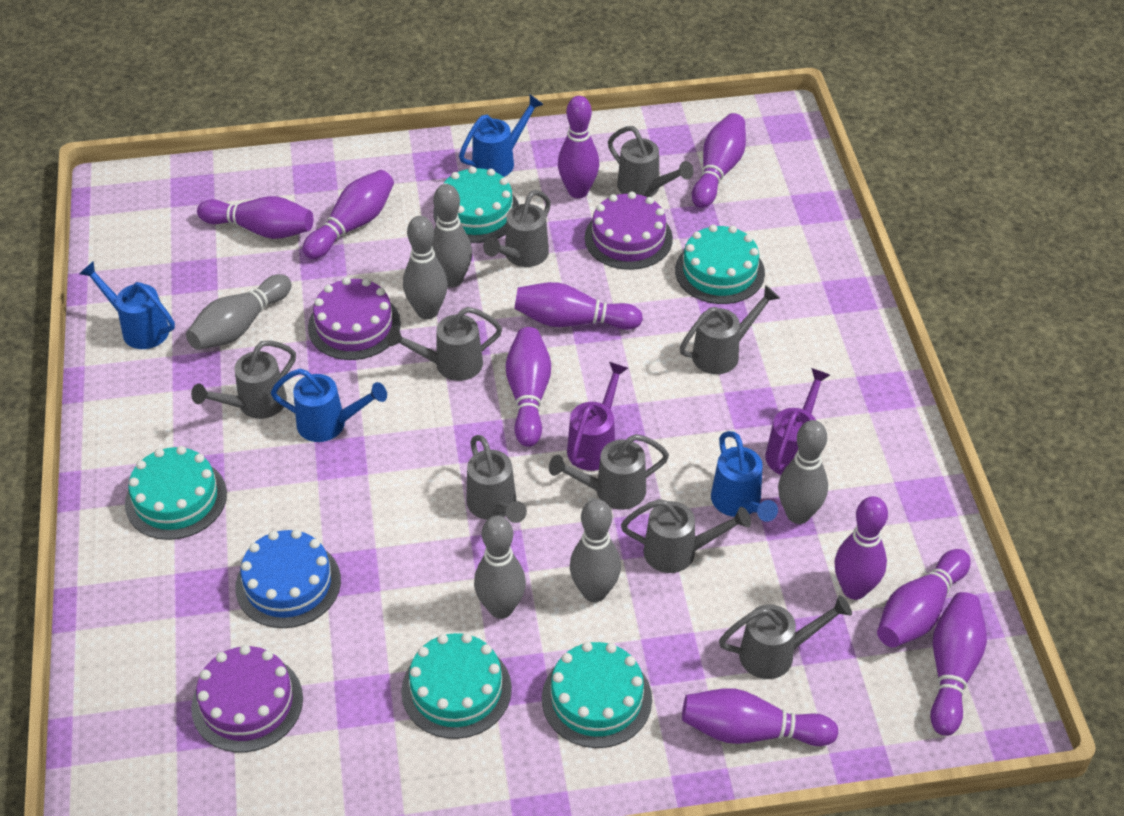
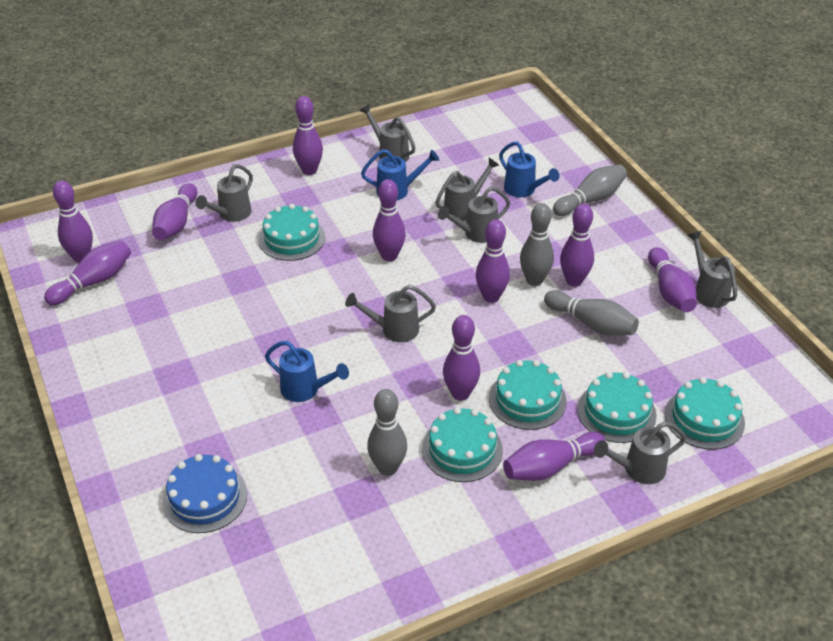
blue watering can: [79,261,175,349] [271,369,387,442] [459,95,544,177] [711,431,778,522] = 4 -> [265,341,349,402] [361,149,439,200] [499,141,560,197] = 3
grey bowling pin: [186,274,292,350] [403,216,448,319] [432,184,472,287] [474,515,526,619] [570,499,621,602] [778,420,828,524] = 6 -> [367,389,407,476] [520,203,554,286] [544,290,639,336] [553,164,627,216] = 4
grey watering can: [191,340,296,419] [387,307,502,381] [467,435,527,523] [483,190,551,267] [549,434,669,510] [608,126,694,197] [621,499,751,573] [680,285,780,374] [719,595,852,679] = 9 -> [195,164,253,222] [345,285,436,342] [360,104,416,162] [436,158,499,221] [438,187,510,243] [594,421,686,484] [688,231,737,308] = 7
purple cake: [191,645,303,752] [308,277,401,360] [585,192,673,270] = 3 -> none = 0
purple watering can: [567,362,628,471] [765,368,830,475] = 2 -> none = 0

